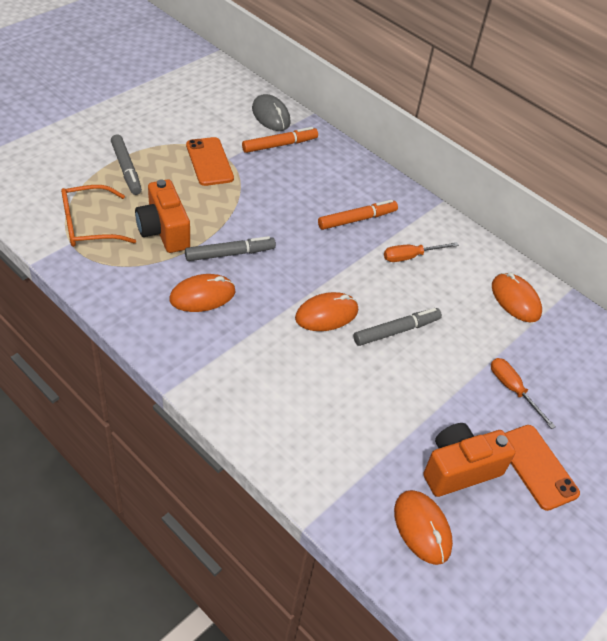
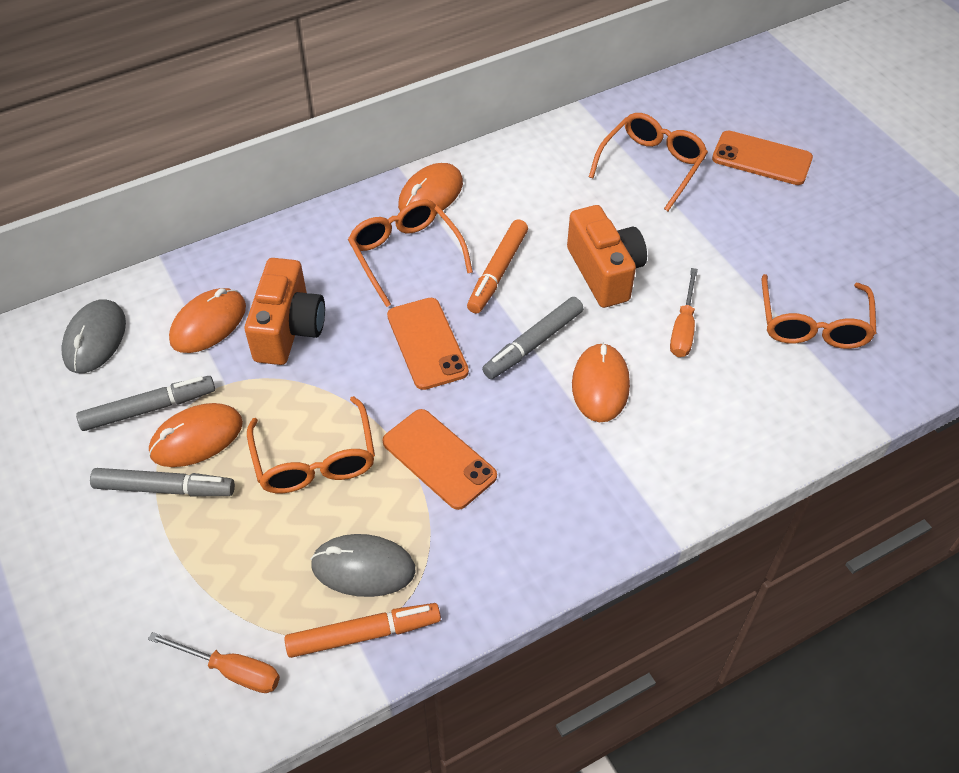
grey mouse: [252,94,291,131] = 1 -> [61,299,126,373] [311,534,416,597] = 2
orange glasses: [61,185,136,247] = 1 -> [247,396,375,493] [348,200,473,307] [589,113,708,211] [762,274,876,349] = 4
orange phone: [186,137,234,186] [505,425,580,511] = 2 -> [382,409,497,510] [387,298,469,390] [712,131,813,185] = 3

